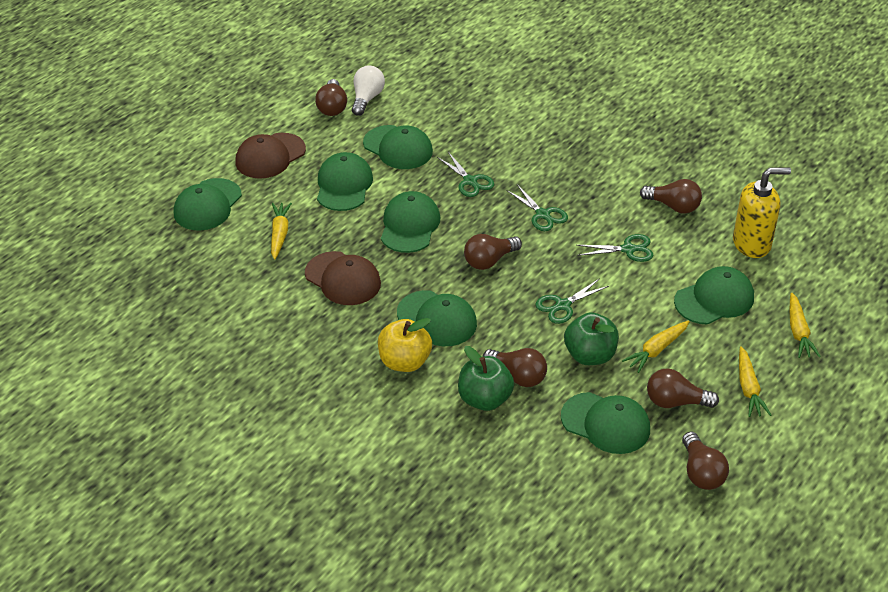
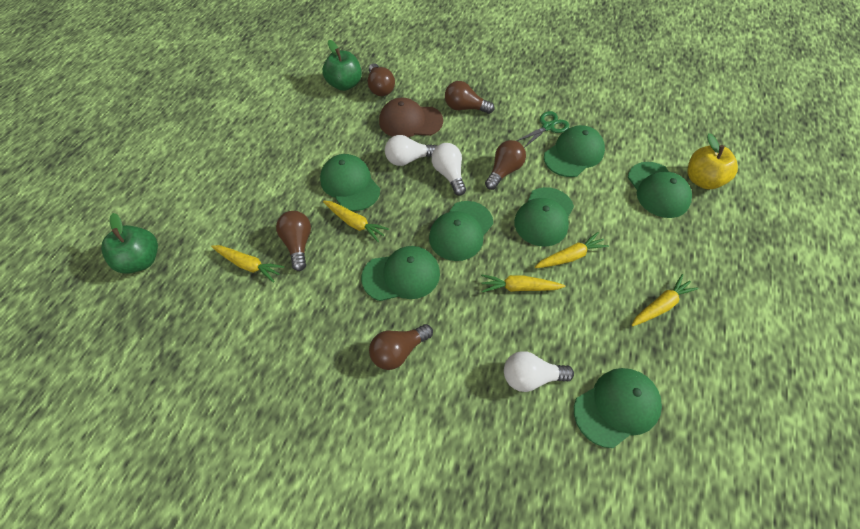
brown cap: [236,133,306,179] [305,251,381,305] = 2 -> [379,98,443,137] = 1
brown light bulb: [315,79,347,116] [464,234,522,270] [483,348,547,387] [640,179,702,214] [647,368,719,408] [682,432,729,490] = 6 -> [276,211,311,271] [368,63,395,96] [369,324,433,370] [445,81,494,114] [485,140,526,190] = 5
green scissors: [437,152,494,197] [506,184,568,231] [535,278,609,324] [577,234,654,262] = 4 -> [517,111,569,148] = 1
white light bulb: [352,65,385,116] = 1 -> [385,135,437,166] [431,143,466,196] [504,351,574,392] = 3
yellow carrot: [271,203,292,260] [622,321,690,373] [739,346,771,417] [790,293,821,358] = 4 -> [211,245,284,283] [323,201,389,242] [481,274,565,292] [535,232,609,268] [631,274,698,326] = 5
yellow soap dispenser: [733,167,791,258] = 1 -> none = 0

